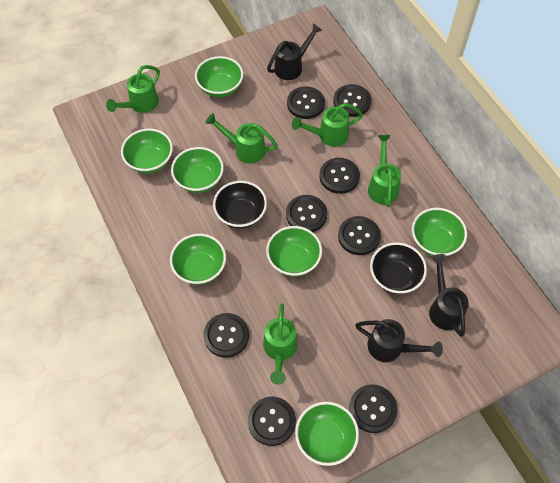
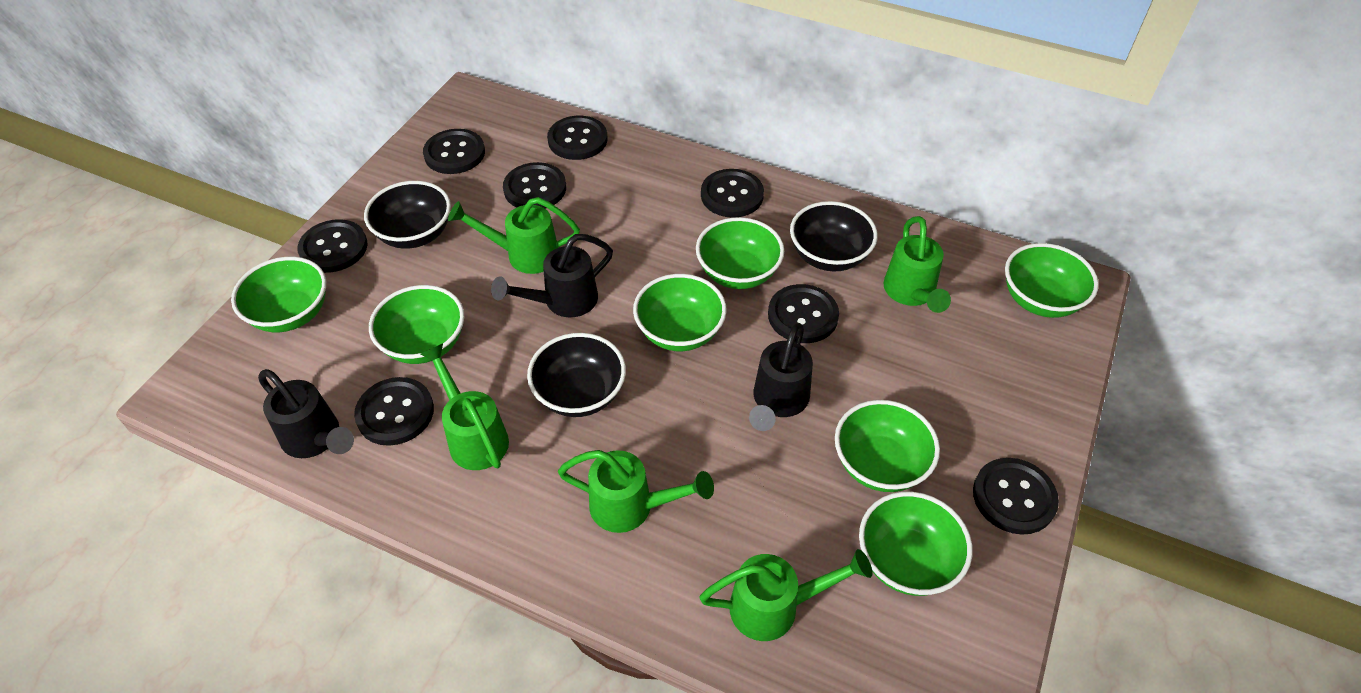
black bowl: [213,181,267,229] [370,242,427,294] = 2 -> [364,181,451,249] [527,333,626,417] [790,201,878,271] = 3

